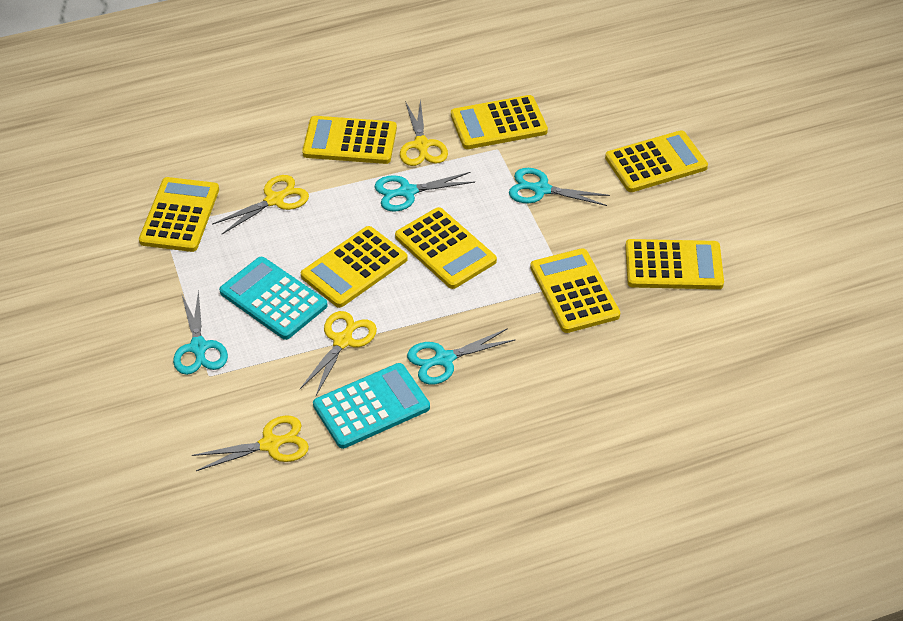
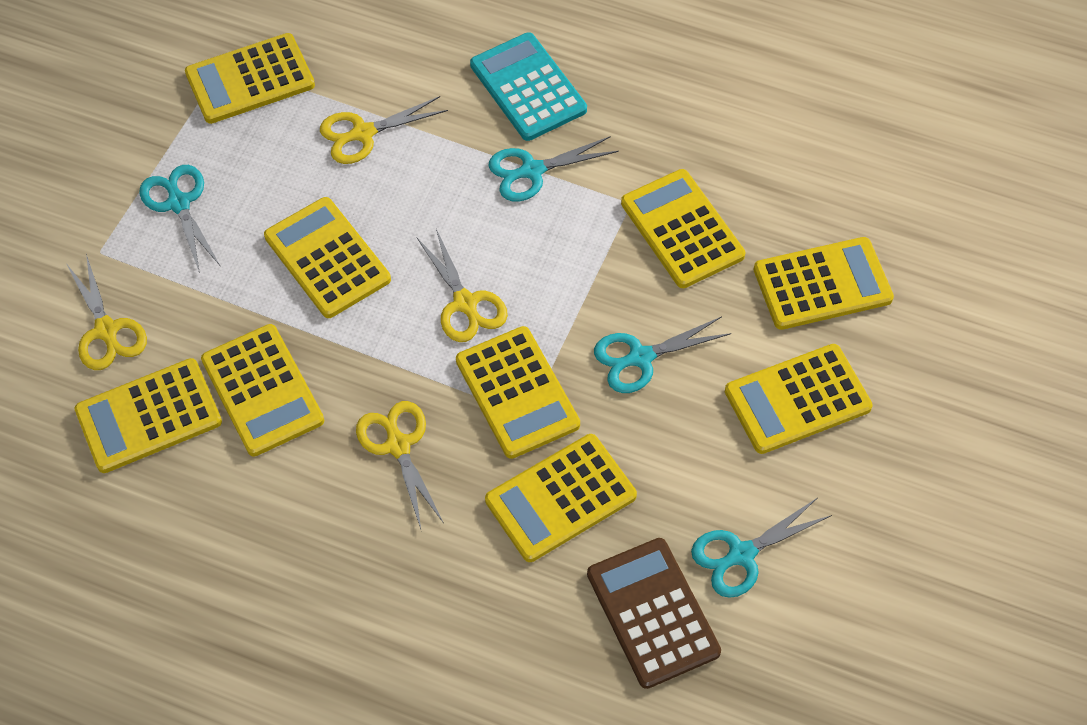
brown calculator: none = 0 -> [587,538,721,689] = 1
turquoise calculator: [219,257,328,340] [313,363,430,449] = 2 -> [470,32,587,141] = 1
yellow calculator: [139,177,219,252] [301,226,408,308] [302,116,397,164] [395,207,497,289] [451,95,548,149] [530,248,620,333] [605,130,708,192] [625,239,724,289] = 8 -> [75,358,222,473] [185,33,315,124] [201,324,324,457] [264,197,391,318] [456,326,580,459] [485,434,637,562] [621,169,745,288] [725,344,873,454] [754,237,894,330] = 9

